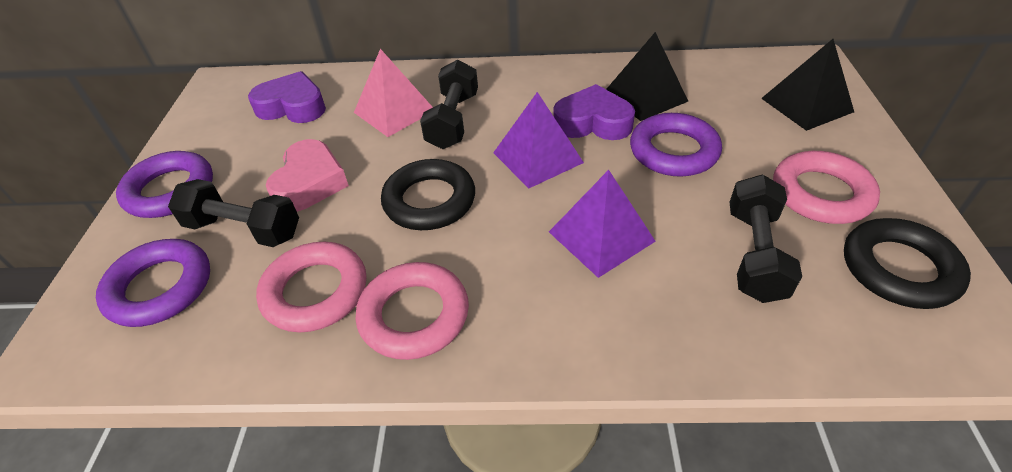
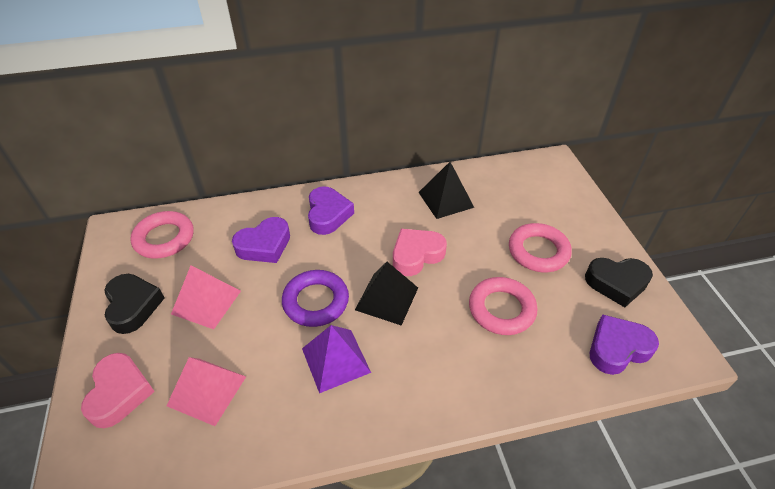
black dumbbell: [168,179,299,247] [420,59,478,149] [730,175,802,303] = 3 -> none = 0
black heart: none = 0 -> [104,274,164,334] [585,258,653,307] = 2
black ring: [381,159,475,230] [844,218,971,309] = 2 -> none = 0
pink heart: [266,139,349,212] = 1 -> [81,353,155,428] [393,229,447,276] = 2
pink pyramid: [354,49,433,137] = 1 -> [167,357,246,426] [171,266,241,329] = 2
purple heart: [248,71,326,123] [553,84,635,140] = 2 -> [232,217,290,263] [308,186,354,235] [590,314,659,375] = 3
purple pyramid: [493,92,584,188] [549,170,656,278] = 2 -> [302,325,371,393] = 1
purple ring: [96,239,210,327] [116,151,213,218] [630,113,722,177] = 3 -> [282,270,349,327] = 1

